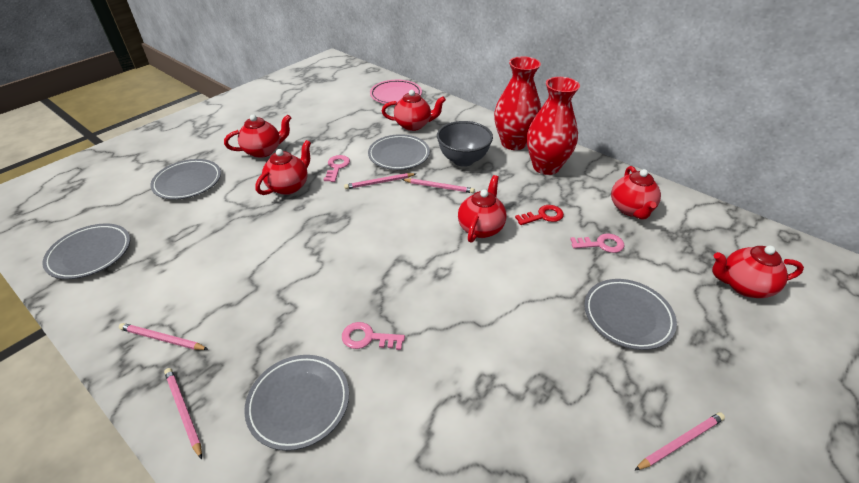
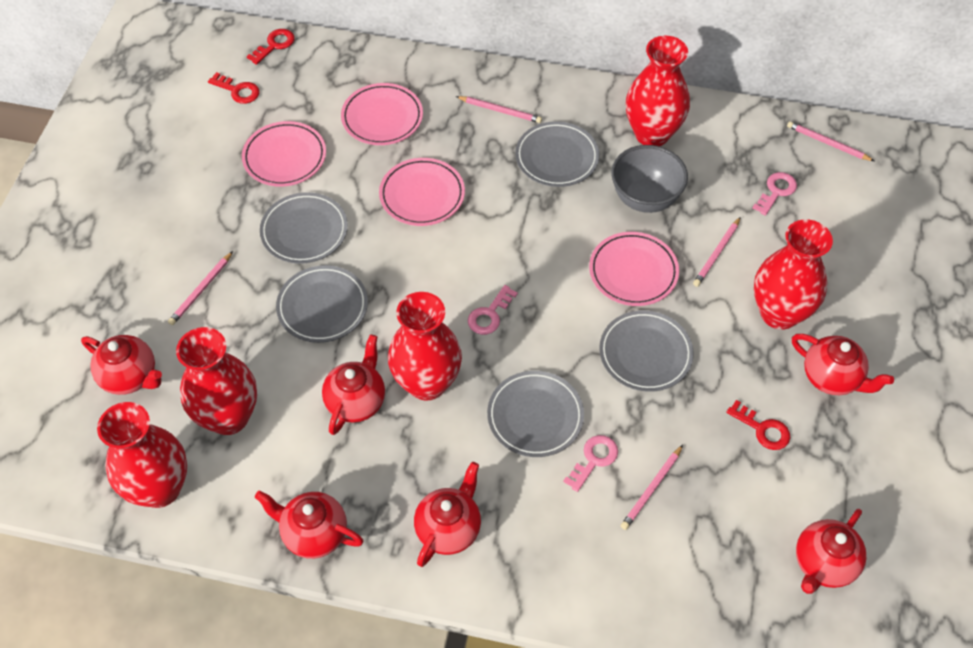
pink plate: [370,80,422,104] = 1 -> [242,121,326,187] [341,83,423,145] [379,158,465,226] [589,232,679,306] = 4
red key: [515,205,564,225] = 1 -> [208,72,259,104] [247,29,295,65] [726,400,790,450] = 3
red vase: [494,56,541,150] [527,77,580,175] = 2 -> [97,402,187,508] [176,327,257,435] [388,292,462,401] [626,36,690,146] [754,219,833,330] = 5

